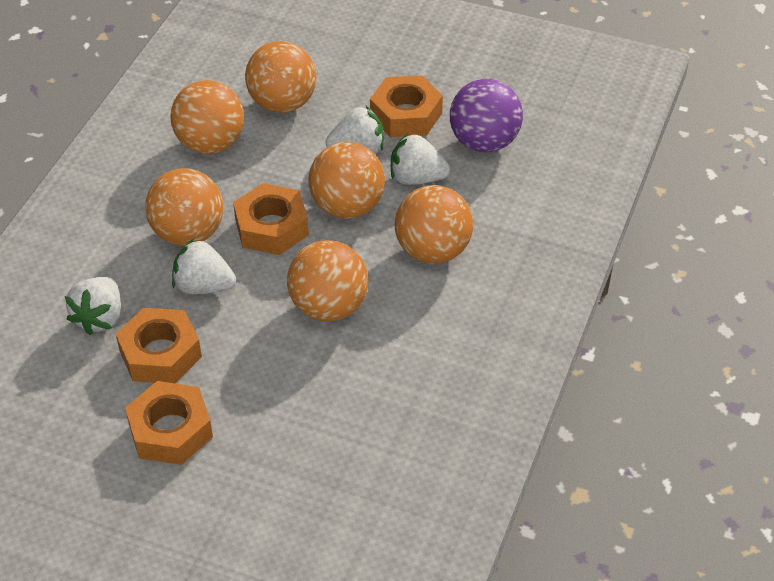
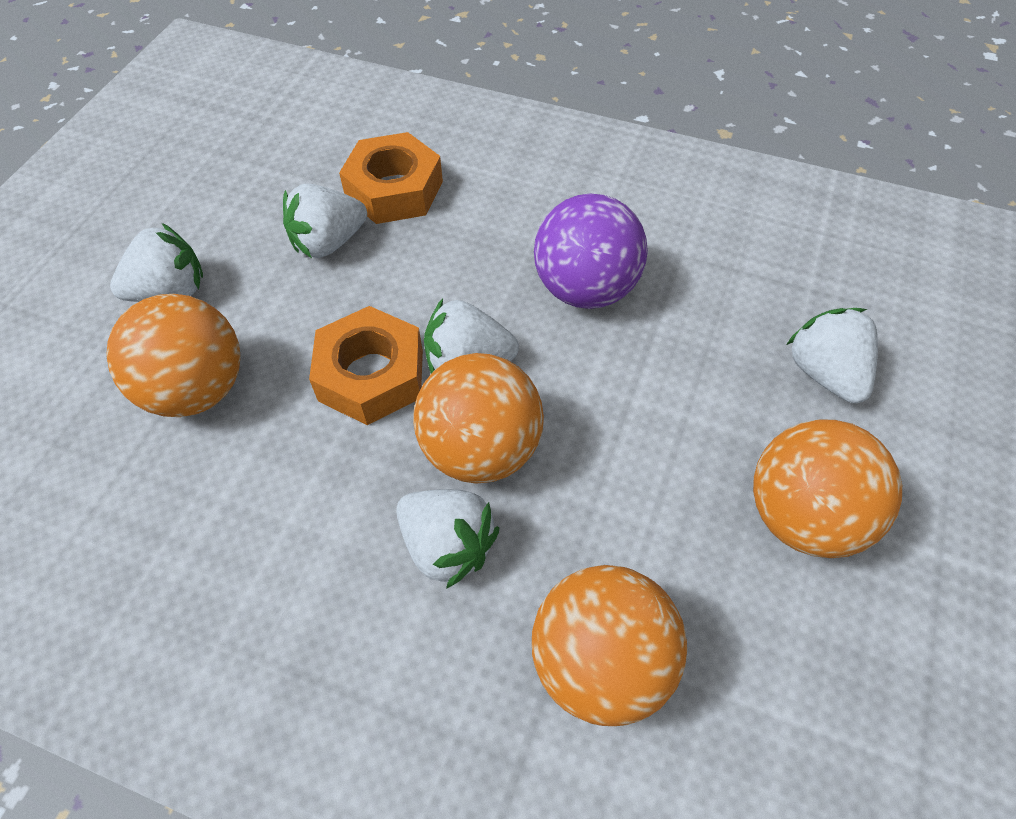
orange ball: [145,168,224,246] [170,80,244,154] [245,41,317,113] [287,240,368,322] [308,142,385,219] [395,185,473,264] = 6 -> [106,294,241,417] [413,353,544,484] [532,565,687,726] [753,420,902,558] = 4
orange nut: [116,308,202,383] [125,381,213,465] [233,183,309,255] [370,75,443,137] = 4 -> [309,306,423,425] [339,132,443,224] = 2
white strawberry: [65,277,121,335] [172,239,236,294] [326,106,384,154] [391,133,450,185] = 4 -> [110,223,203,302] [283,183,367,258] [396,489,499,589] [424,299,519,374] [787,308,878,403] = 5

